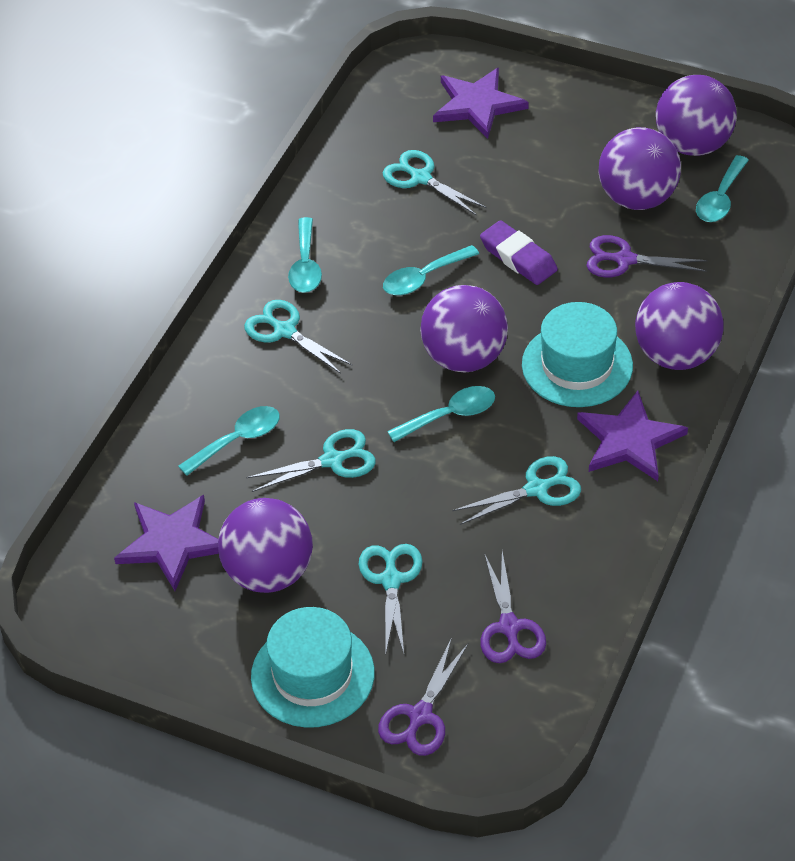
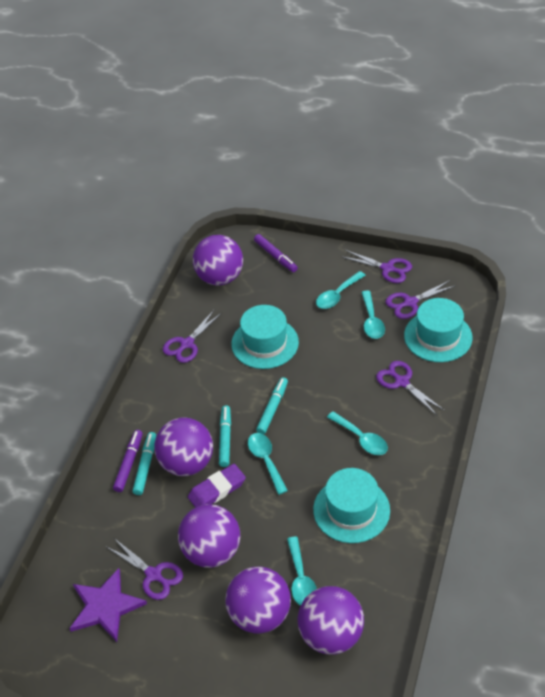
purple marker: none = 0 -> [113,430,143,492] [254,234,298,272] = 2
purple scissors: [378,638,468,756] [480,551,546,663] [586,235,708,278] = 3 -> [107,538,183,600] [163,310,222,363] [341,250,412,283] [376,361,445,415] [385,280,455,319] = 5
purple star: [114,495,219,591] [433,68,529,139] [577,391,688,481] = 3 -> [69,568,147,642] = 1
turquoise hat: [251,607,375,728] [522,302,633,407] = 2 -> [231,305,299,369] [313,468,390,543] [404,298,473,362] = 3
turquoise marker: none = 0 -> [132,432,156,495] [219,405,231,467] [256,377,288,434] = 3
turquoise scissors: [244,300,352,374] [246,429,376,492] [358,544,423,653] [383,150,487,216] [452,456,581,525] = 5 -> none = 0

